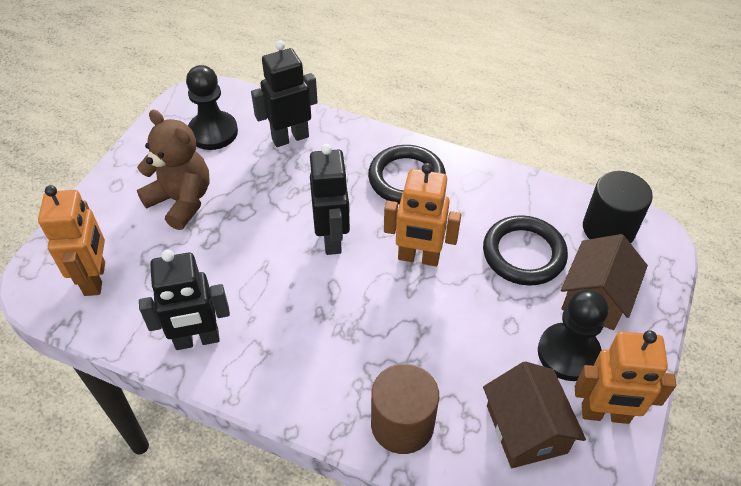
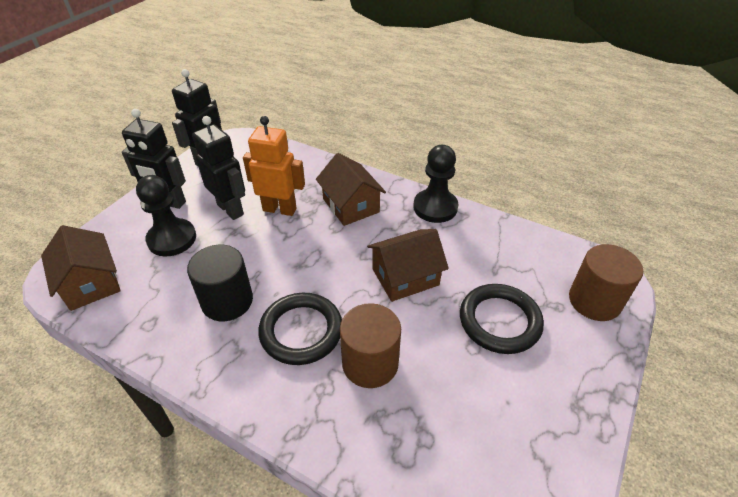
brown cylinder: [371,364,439,454] = 1 -> [340,303,401,388] [569,244,643,321] = 2
brown house: [483,361,586,468] [561,234,648,330] = 2 -> [41,225,121,311] [316,153,386,226] [367,229,449,302] = 3
brown teddy bear: [137,110,209,230] = 1 -> none = 0
orange robot: [38,185,105,296] [384,163,461,266] [575,330,676,424] = 3 -> [243,116,305,216] = 1

